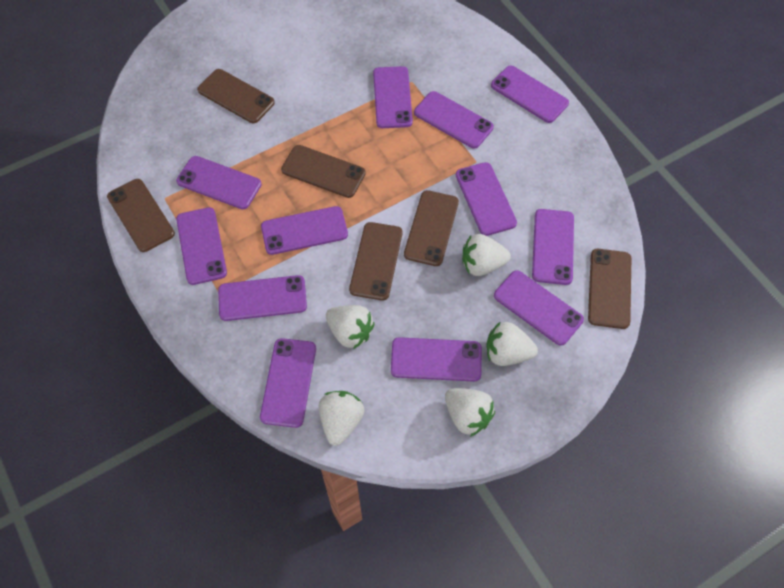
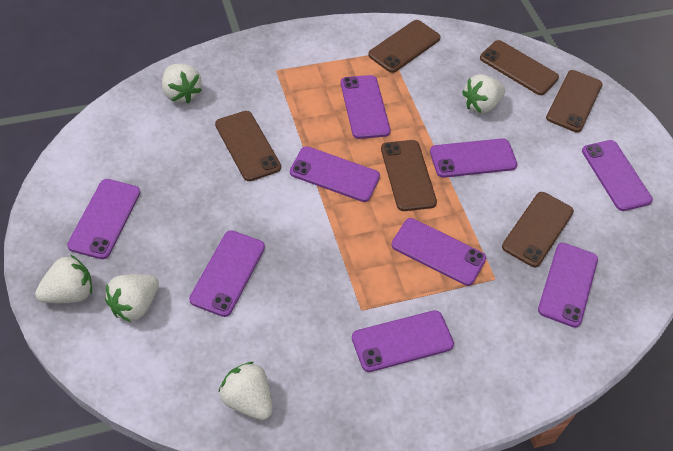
purple phone: [176,156,262,209] [176,207,227,285] [218,275,307,321] [260,338,316,428] [261,206,348,255] [373,66,413,128] [391,337,482,382] [414,91,494,148] [456,162,517,236] [491,66,569,123] [494,270,584,346] [532,209,574,285] = 12 -> [67,179,140,259] [189,230,265,317] [290,146,380,202] [340,75,391,139] [352,310,454,372] [391,218,486,286] [430,138,518,178] [538,243,598,328] [582,140,653,211] = 9

